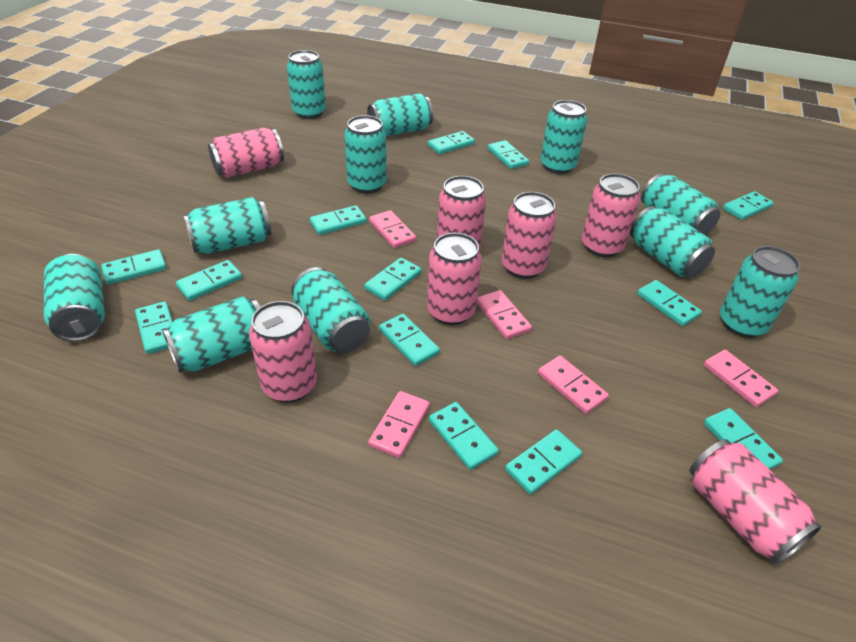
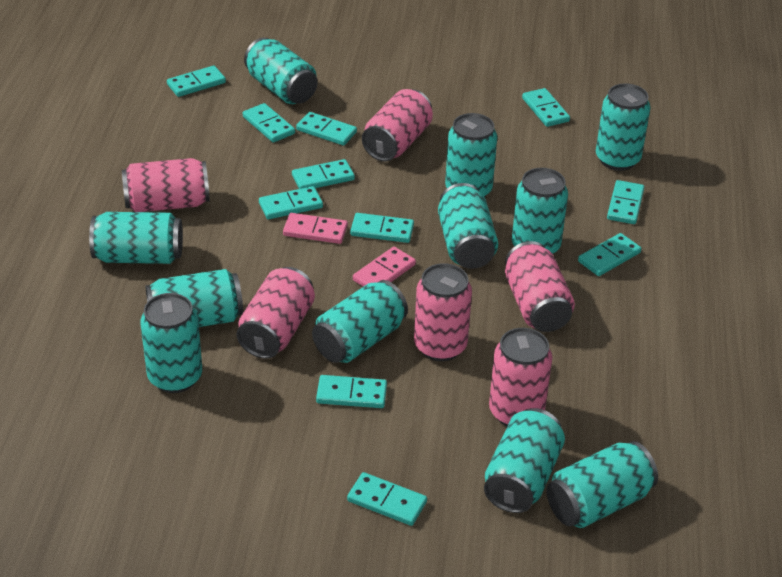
pink can: [208,128,284,178] [249,301,317,403] [427,233,482,325] [437,176,486,250] [502,192,557,279] [582,173,640,257] [690,439,822,564] = 7 -> [122,158,210,212] [237,267,315,359] [362,89,433,161] [414,263,472,361] [489,328,553,426] [505,241,575,332] = 6
pink domino: [368,391,430,458] [369,210,416,248] [477,290,532,339] [538,356,609,414] [704,350,778,407] = 5 -> [283,213,348,244] [353,247,416,287] = 2
turquoise domino: [101,249,167,285] [135,301,173,354] [176,260,242,301] [310,205,366,235] [364,258,421,301] [379,314,440,366] [428,131,475,154] [429,402,499,470] [488,140,529,169] [505,429,582,495] [637,280,702,326] [704,408,783,470] [723,191,774,220] = 13 -> [167,66,226,97] [243,103,295,143] [259,186,323,219] [292,159,355,189] [296,112,357,146] [316,375,387,408] [347,472,427,526] [350,213,414,243] [522,88,570,127] [578,233,641,276] [607,180,644,224] = 11

